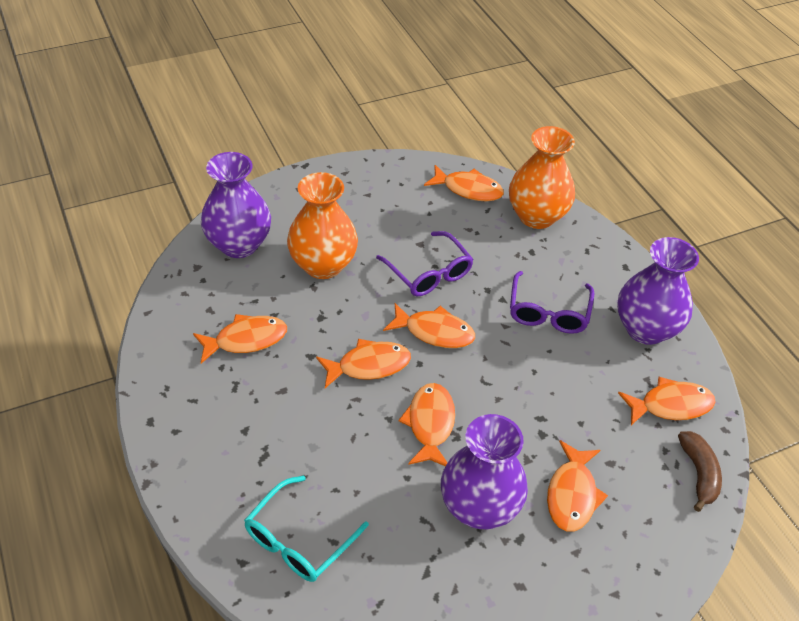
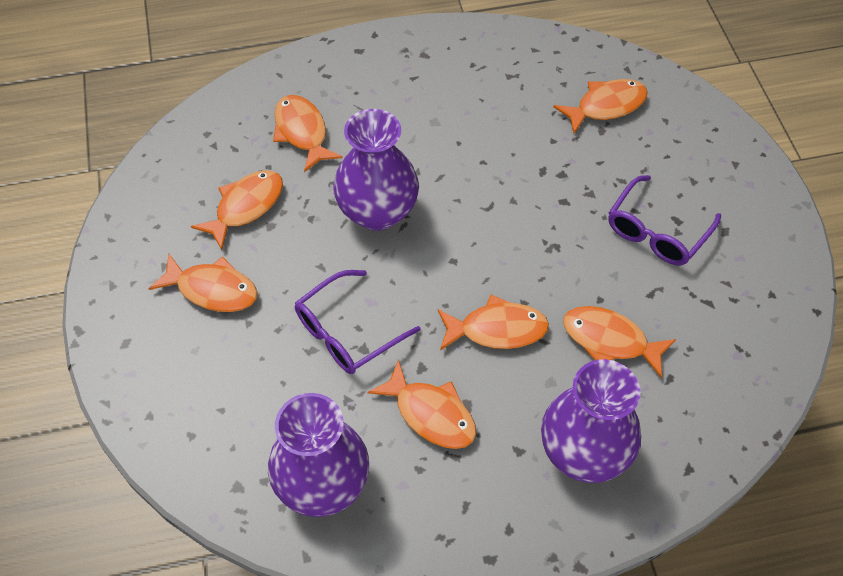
brown banana: [678,431,722,512] = 1 -> none = 0
orange vase: [287,172,358,279] [509,126,575,229] = 2 -> none = 0
turquoise glasses: [244,476,369,582] = 1 -> none = 0

